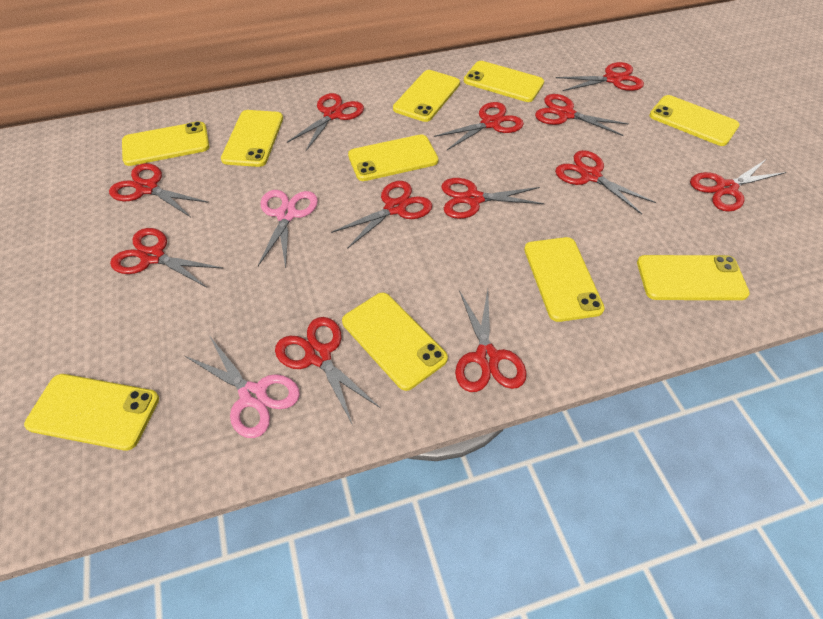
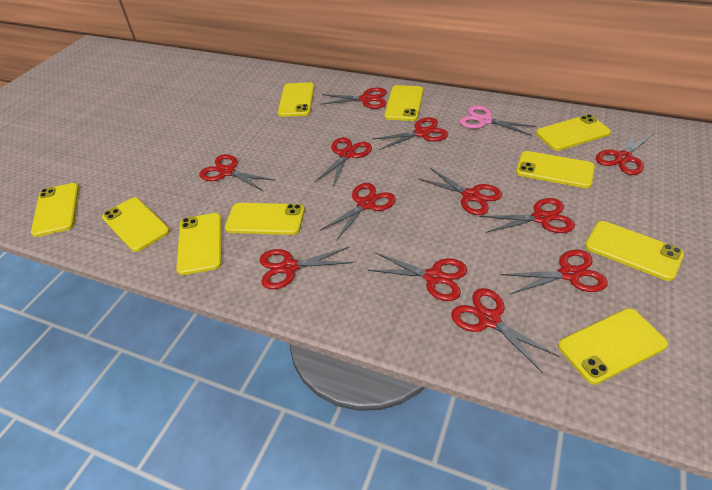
pink scissors: [185,335,300,438] [258,190,318,268] = 2 -> [460,105,537,136] = 1

